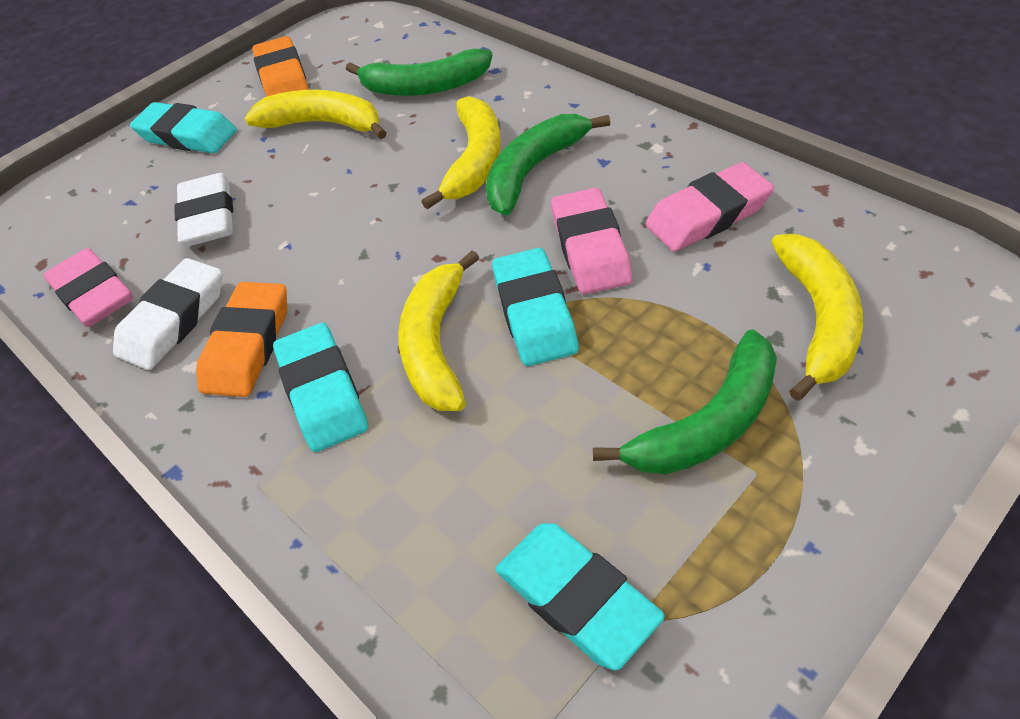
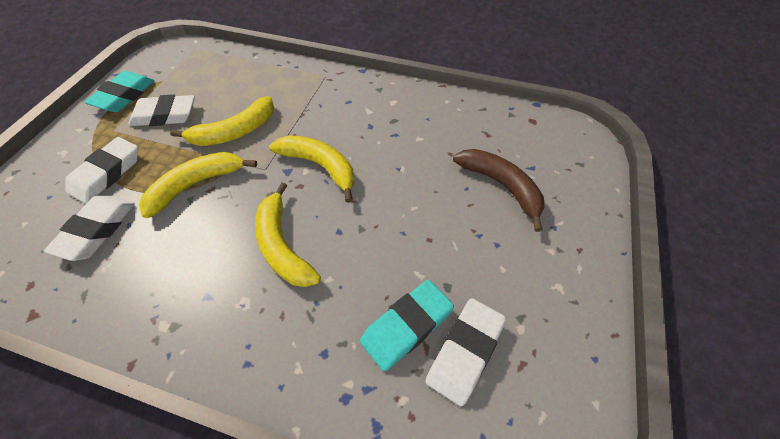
brown banana: none = 0 -> [453,149,545,232] = 1
green banana: [346,49,493,96] [486,114,610,216] [593,329,777,475] = 3 -> none = 0
orange eraser: [196,282,287,397] [252,36,309,97] = 2 -> none = 0
pink eraser: [44,248,133,327] [551,188,632,294] [646,162,774,252] = 3 -> none = 0
turquoise eraser: [130,102,237,153] [273,323,368,452] [492,248,579,366] [496,523,665,670] = 4 -> [84,71,154,112] [360,280,454,371] = 2
white eraser: [113,258,222,370] [175,173,233,246] = 2 -> [44,196,135,261] [65,137,138,204] [128,94,195,126] [425,298,506,406] = 4

